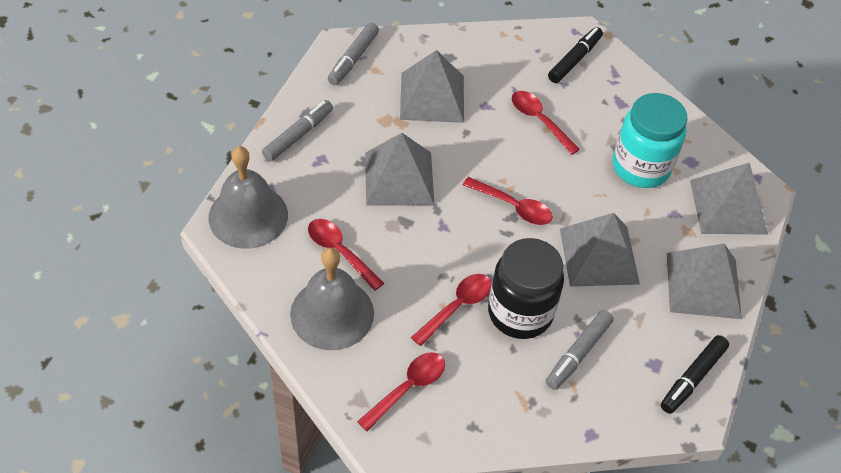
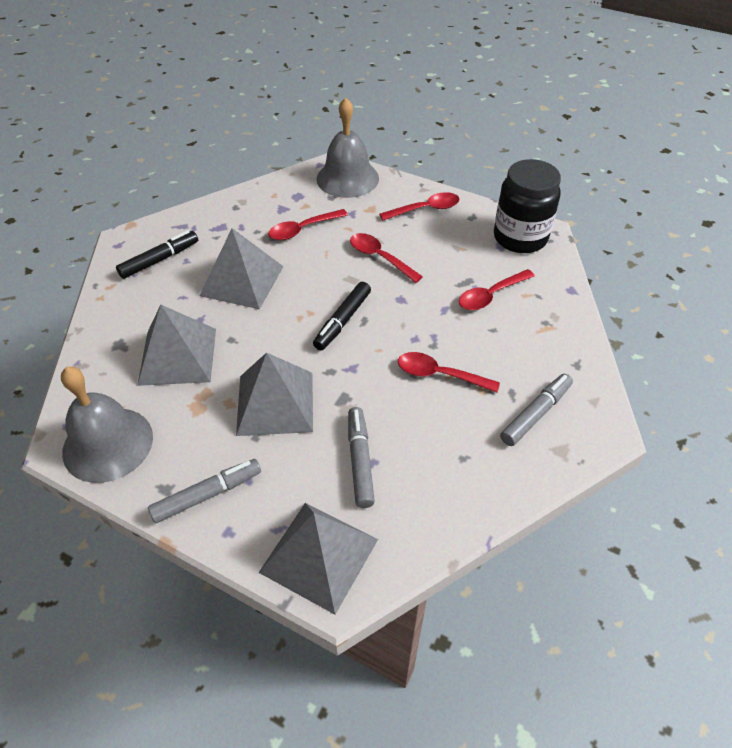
grey pyramid: [365,133,434,206] [400,50,464,123] [560,213,640,287] [667,243,742,319] [690,163,768,235] = 5 -> [137,305,216,386] [199,228,284,309] [236,353,313,436] [259,503,378,614] = 4
turquoise jar: [613,93,687,188] = 1 -> none = 0

